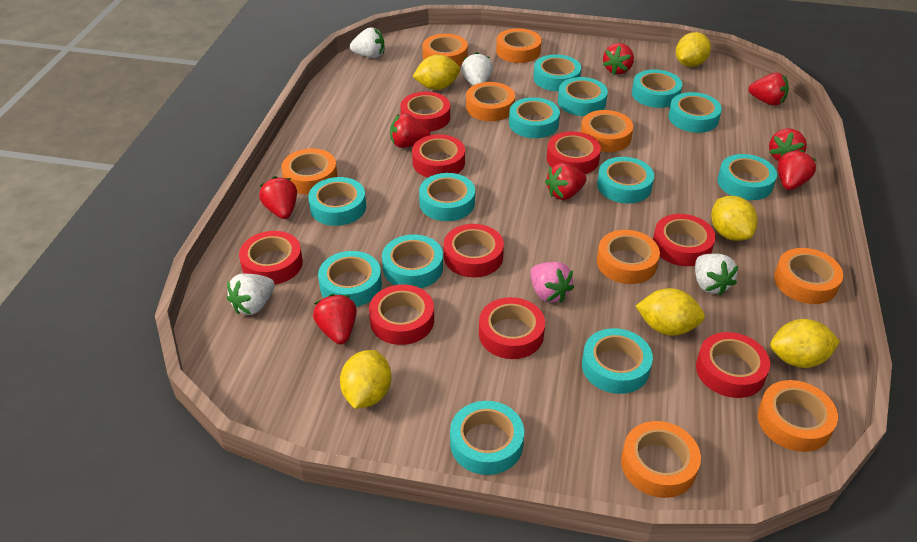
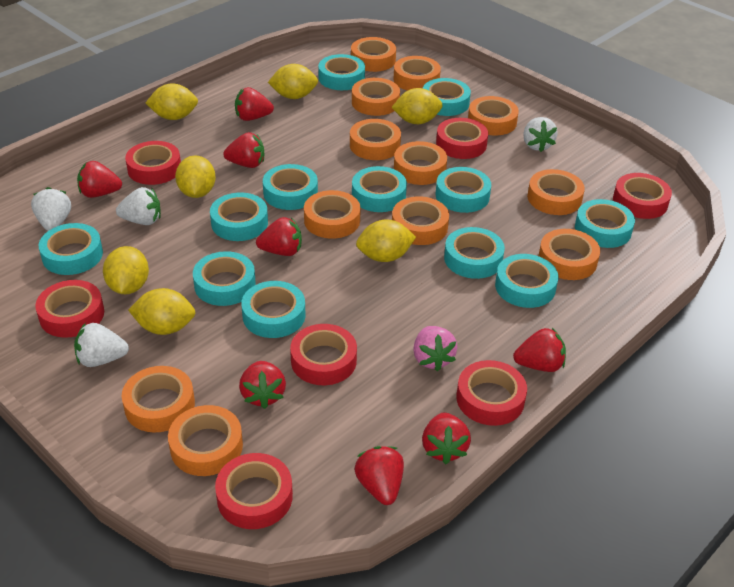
orange tape: [281,148,338,194] [423,34,468,66] [466,82,515,121] [496,28,541,63] [581,110,633,152] [597,230,660,284] [621,421,701,498] [757,380,838,452] [774,248,843,304] = 9 -> [122,366,195,433] [168,405,243,476] [304,190,361,239] [350,119,401,160] [351,37,396,72] [352,78,400,116] [392,196,449,245] [393,56,441,91] [394,141,447,185] [468,96,519,135] [527,169,585,215] [539,229,600,280] = 12
red tape: [239,231,303,285] [369,284,434,345] [400,92,450,132] [412,134,465,177] [444,224,504,277] [479,297,545,359] [547,131,601,174] [653,214,716,266] [696,332,770,398] = 9 -> [35,280,104,338] [125,141,181,185] [215,453,293,529] [290,324,357,385] [436,118,488,159] [457,360,527,426] [613,173,672,219] = 7
turquoise tape: [308,177,366,226] [318,251,382,307] [382,235,443,288] [419,173,475,221] [450,401,524,475] [509,97,560,138] [533,54,581,91] [558,77,608,116] [582,328,653,394] [597,157,654,203] [632,69,682,108] [668,92,722,133] [717,154,777,200] = 13 -> [39,223,103,275] [193,251,256,306] [210,192,268,241] [241,281,305,338] [263,164,318,210] [318,54,365,90] [352,166,407,212] [423,78,471,116] [436,167,491,213] [444,227,505,279] [495,254,558,308] [575,199,635,248] = 12
yellow lemon: [340,350,391,409] [413,55,460,90] [636,288,705,336] [676,32,711,67] [711,196,758,241] [770,319,840,368] = 6 -> [103,246,149,294] [128,288,195,335] [146,83,198,120] [175,155,216,198] [268,64,318,99] [356,219,416,262] [391,88,442,124] = 7

